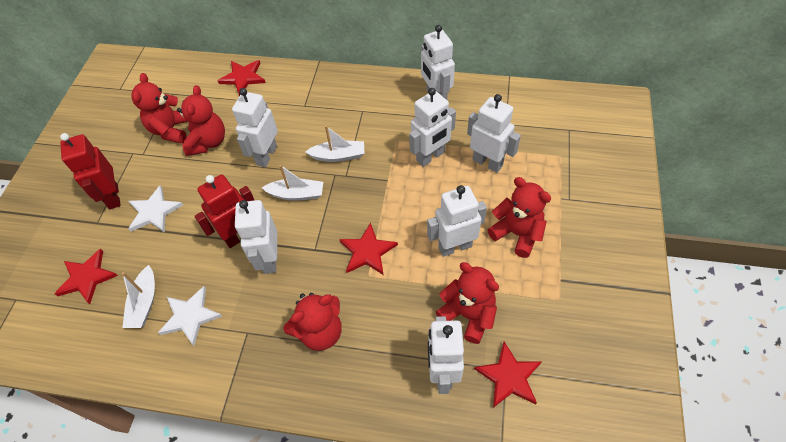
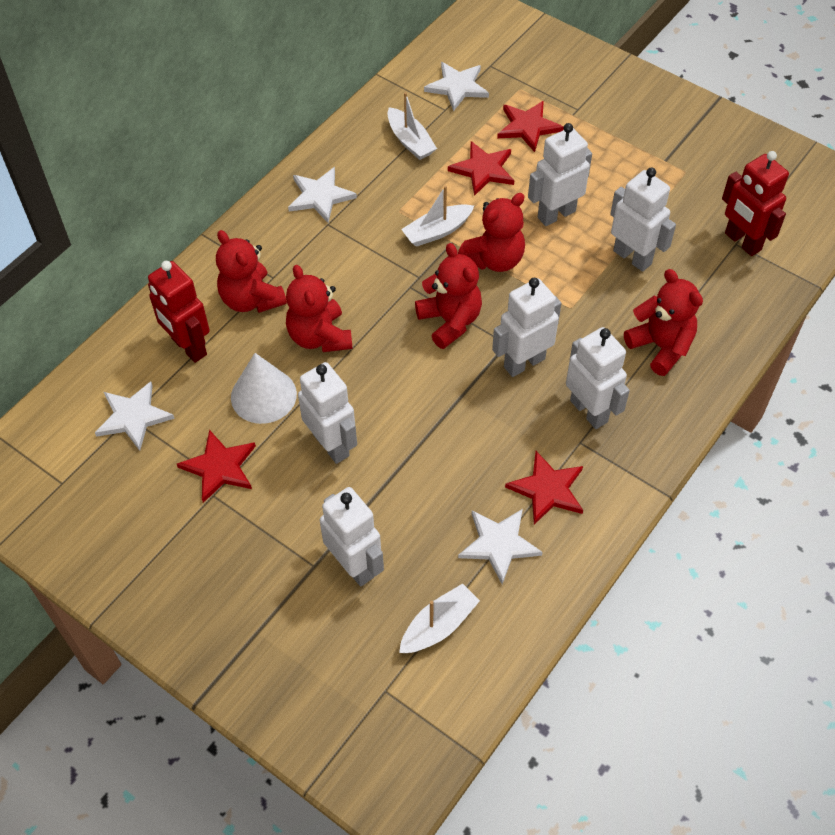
white cone: none = 0 -> [231,353,297,424] = 1
white robot: [232,88,278,167] [235,200,277,274] [409,88,456,167] [421,25,455,100] [427,185,487,257] [428,316,464,394] [467,94,521,173] = 7 -> [298,362,357,464] [320,487,384,587] [492,278,561,377] [528,123,592,226] [566,327,630,429] [610,168,676,272] = 6
white star: [128,186,183,233] [158,286,223,346] = 2 -> [95,381,175,451] [288,167,357,223] [424,62,489,111] [458,509,543,584] = 4

